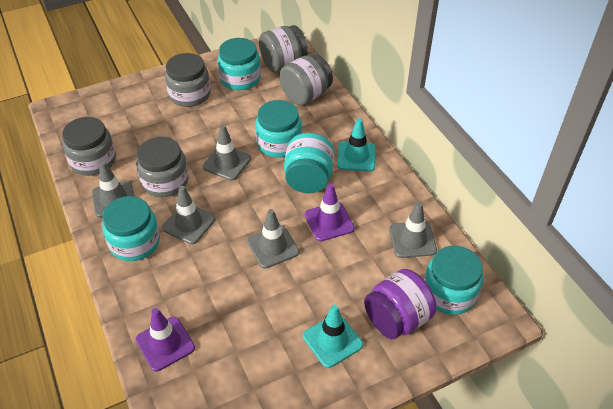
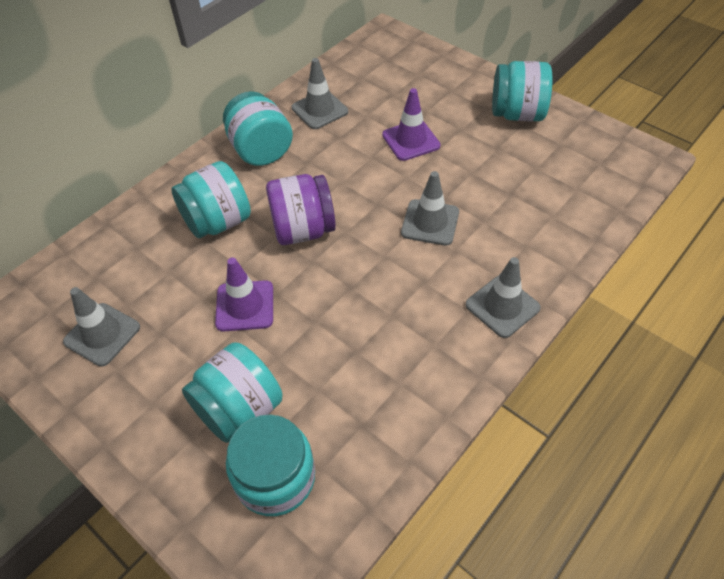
grey jar: [62,117,116,176] [136,137,189,197] [165,53,211,107] [259,25,308,72] [279,54,333,105] = 5 -> none = 0
grey traffic cone: [92,161,134,218] [162,186,215,244] [203,125,251,180] [247,209,299,268] [389,202,437,258] = 5 -> [63,287,140,367] [291,58,348,129] [401,171,459,246] [466,257,541,338] = 4
turquoise traffic cone: [303,305,363,368] [337,118,376,171] = 2 -> none = 0

